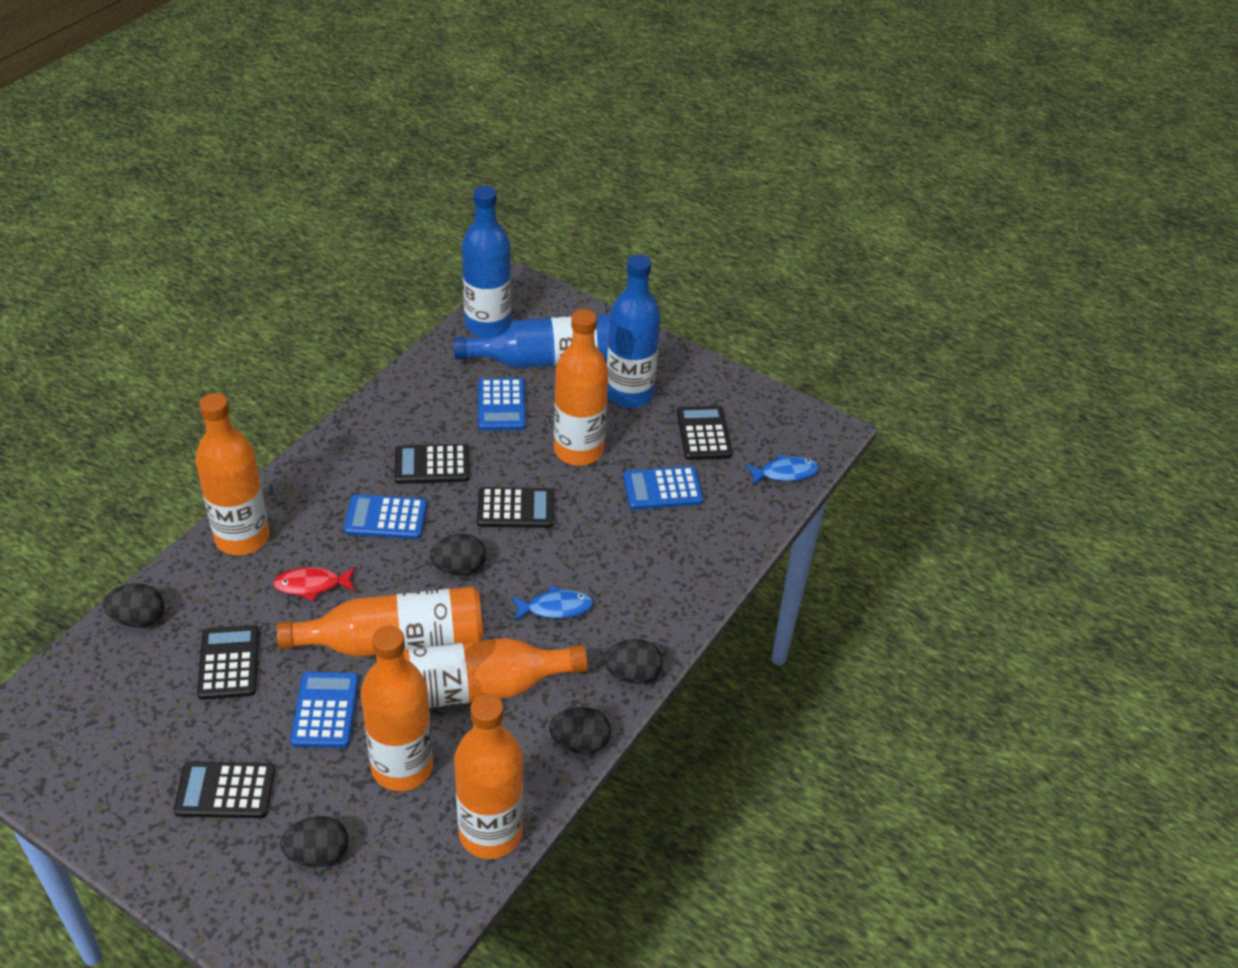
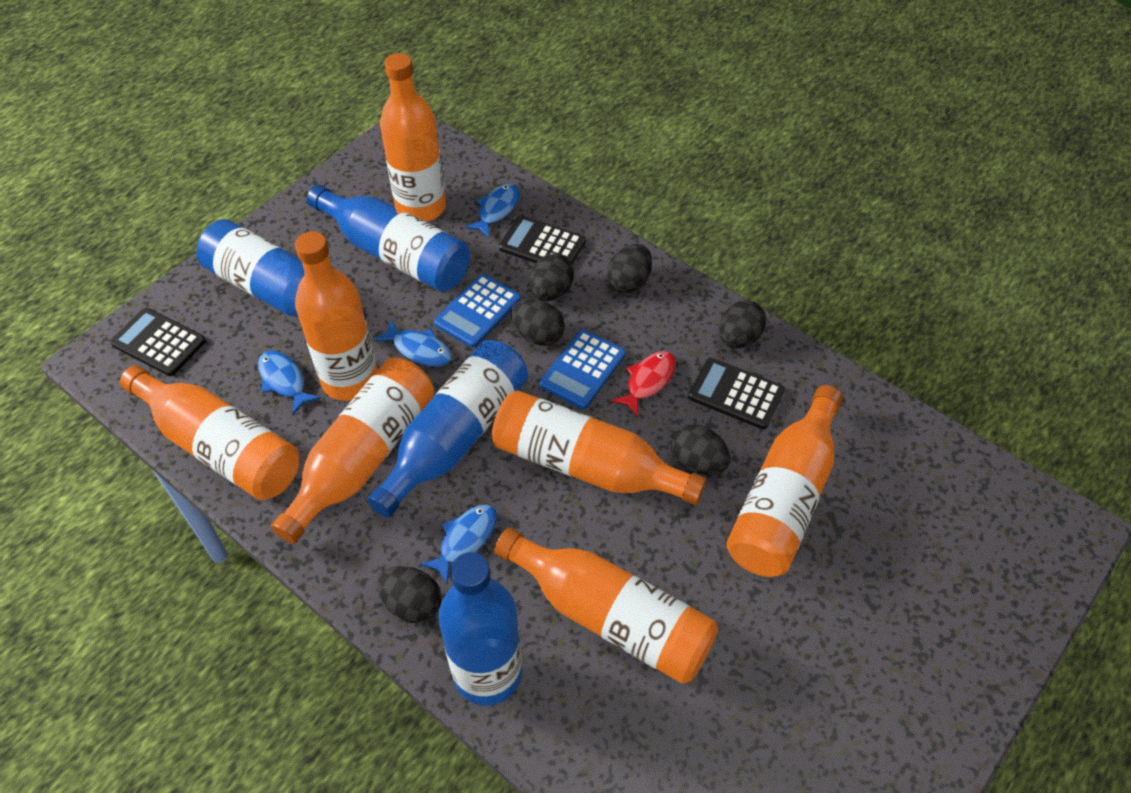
black calculator: [173,761,275,818] [197,625,259,700] [394,444,470,484] [477,487,554,528] [677,406,732,460] = 5 -> [110,308,206,376] [499,215,586,264] [688,358,785,429] = 3
black egg: [103,583,164,628] [280,816,349,867] [430,534,486,576] [549,707,611,754] [604,639,663,684] = 5 -> [377,566,442,623] [511,299,565,346] [530,254,574,301] [607,244,652,293] [671,424,730,475] [719,300,766,349] = 6
blue bottle: [453,314,610,368] [462,186,511,337] [607,254,661,408] = 3 -> [197,219,366,320] [307,185,470,292] [367,340,528,518] [439,552,522,706] = 4
blue calculator: [290,672,359,748] [344,494,427,539] [478,378,526,430] [623,466,703,510] = 4 -> [434,274,521,348] [540,330,626,409] = 2
blue fish: [512,586,594,622] [745,454,819,485] = 2 -> [258,351,321,415] [374,319,452,367] [420,504,497,584] [465,184,520,237] = 4
orange bottle: [196,393,269,555] [277,587,483,657] [361,626,433,791] [403,638,588,708] [454,694,523,859] [554,309,608,465] = 6 -> [120,365,299,500] [271,358,434,544] [295,231,378,401] [380,53,446,222] [492,390,706,505] [494,528,718,684] [726,385,843,577] = 7

